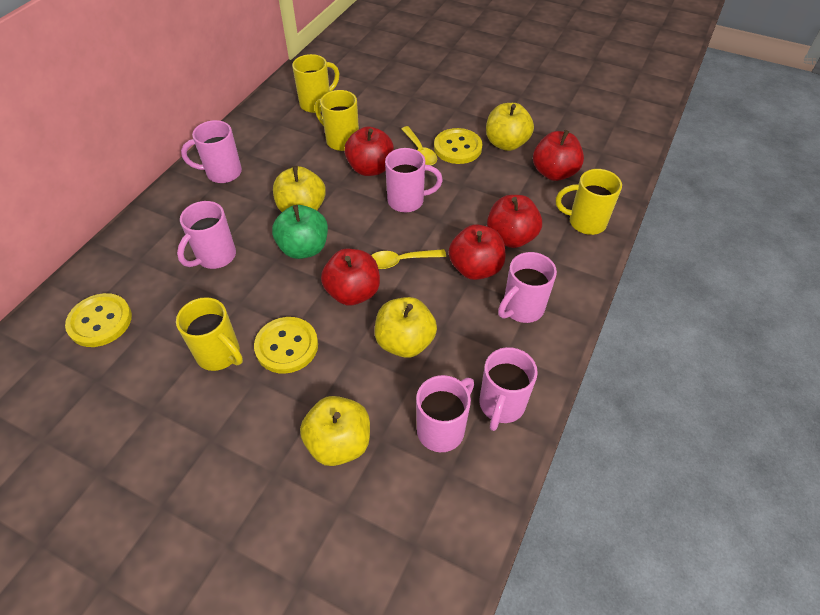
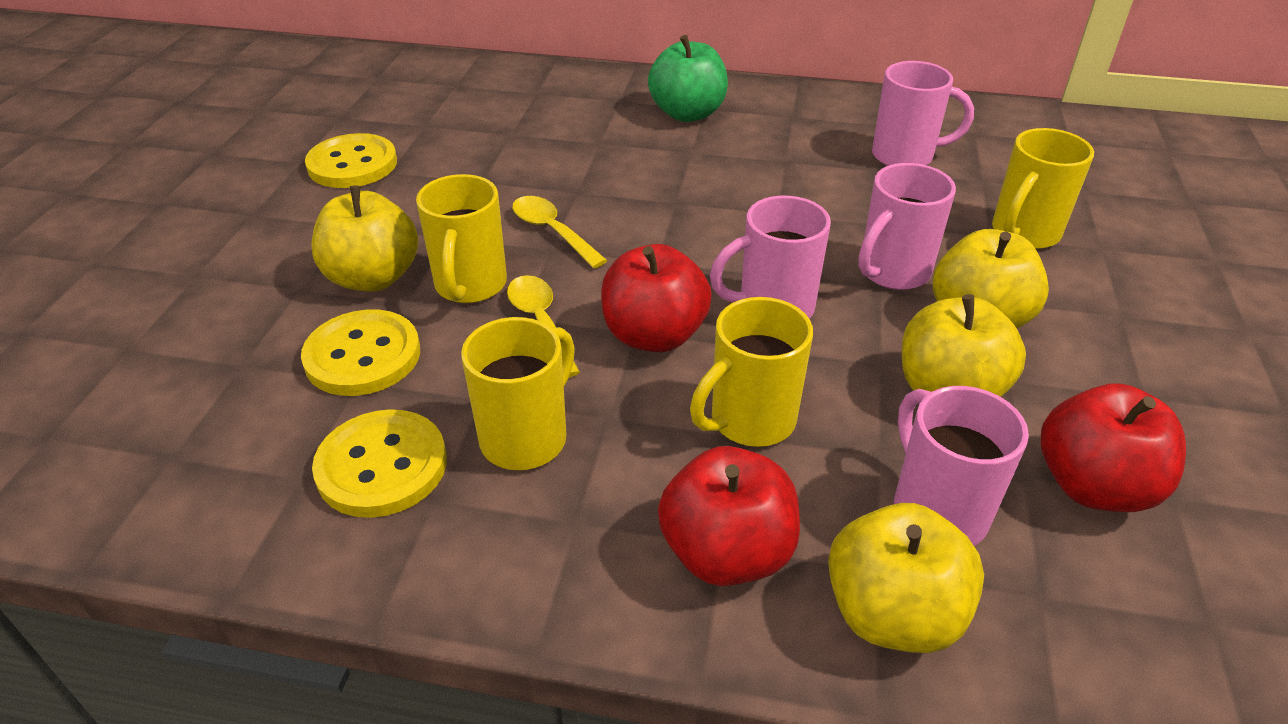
pink mug: [177,201,236,269] [181,120,242,183] [385,148,443,212] [416,375,474,452] [479,347,538,431] [498,252,557,323] = 6 -> [710,195,831,319] [858,163,956,290] [872,61,974,166] [894,386,1029,546] = 4
red apple: [321,249,380,306] [344,127,394,176] [449,224,505,280] [487,195,542,248] [533,130,584,181] = 5 -> [601,244,712,352] [658,446,800,586] [1041,384,1186,512] = 3

